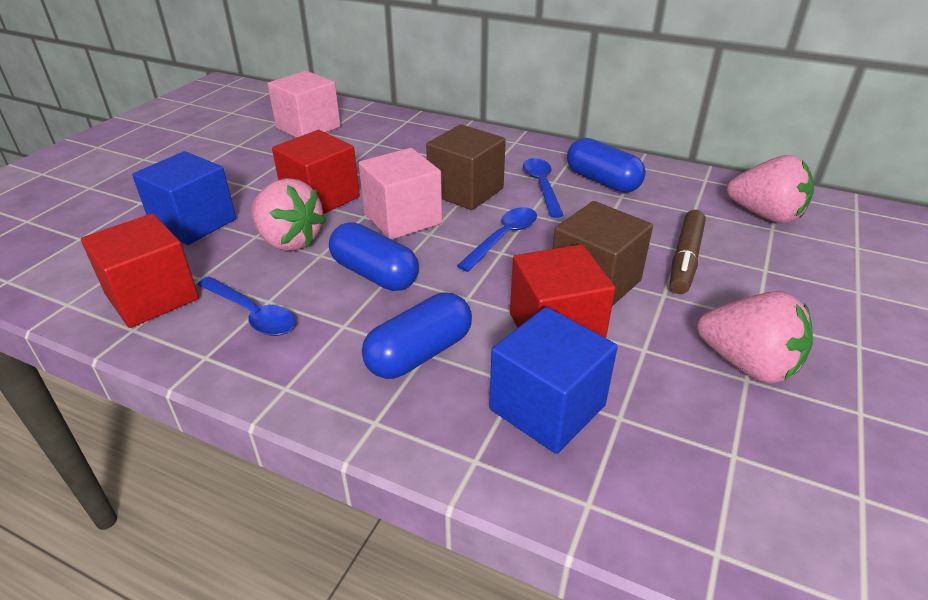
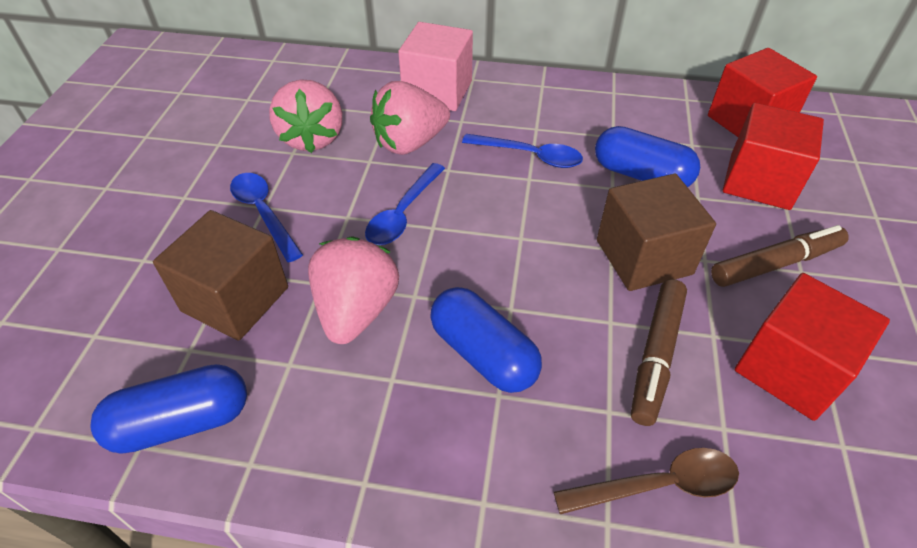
blue cube: [132,151,236,245] [489,307,618,454] = 2 -> none = 0
brown marker: [670,210,706,294] = 1 -> [631,279,687,426] [711,225,849,287] = 2
brown spoon: none = 0 -> [554,448,739,514] = 1
pink cube: [267,71,341,138] [359,148,442,240] = 2 -> [398,22,473,111] = 1

